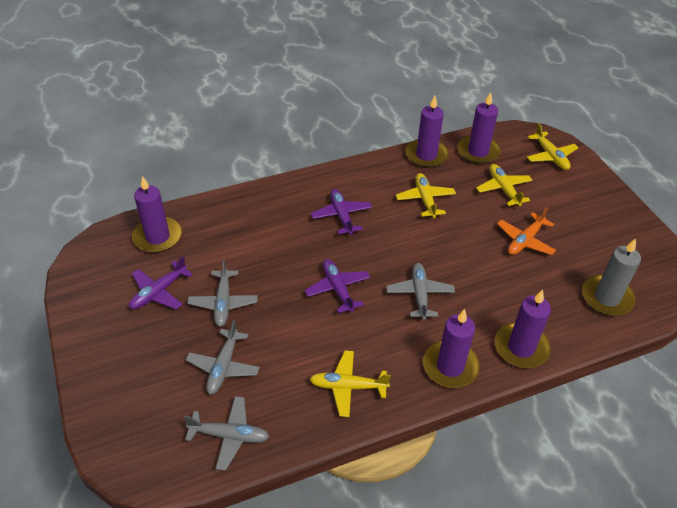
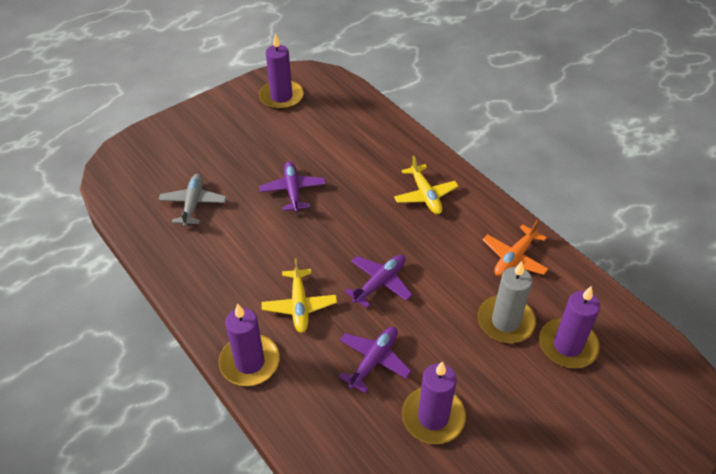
grey plane: [184,396,270,471] [186,320,260,394] [187,259,258,327] [386,263,455,320] = 4 -> [158,174,226,227] = 1
purple candle: [132,176,182,253] [405,96,449,168] [423,309,480,388] [457,92,501,164] [495,289,551,368] = 5 -> [219,303,280,386] [259,33,304,110] [402,361,466,444] [539,286,600,368] = 4
yellow plane: [309,350,391,417] [396,173,456,218] [476,164,532,206] [527,123,578,170] = 4 -> [262,258,337,333] [394,156,459,214] = 2

